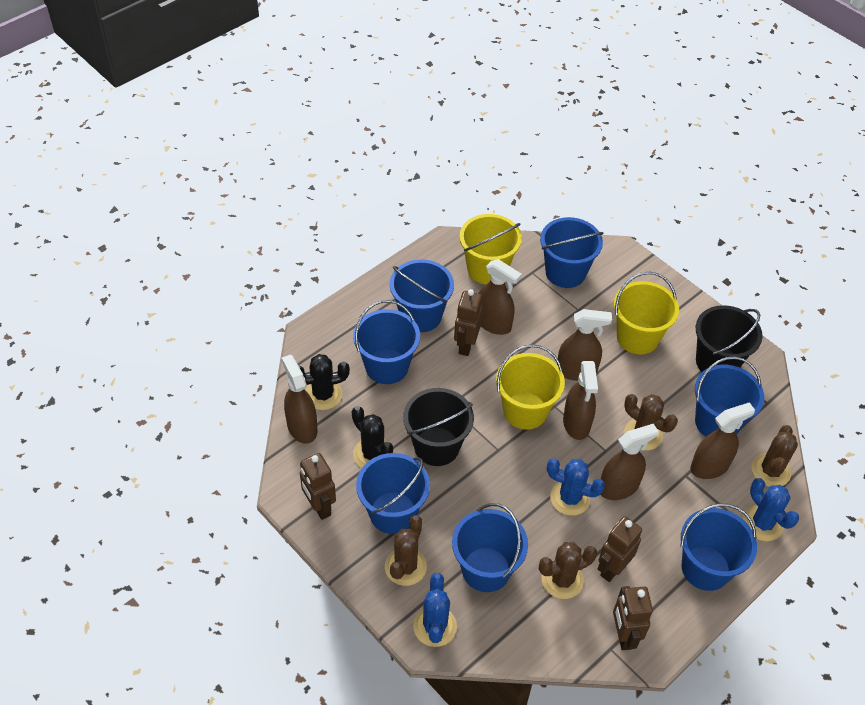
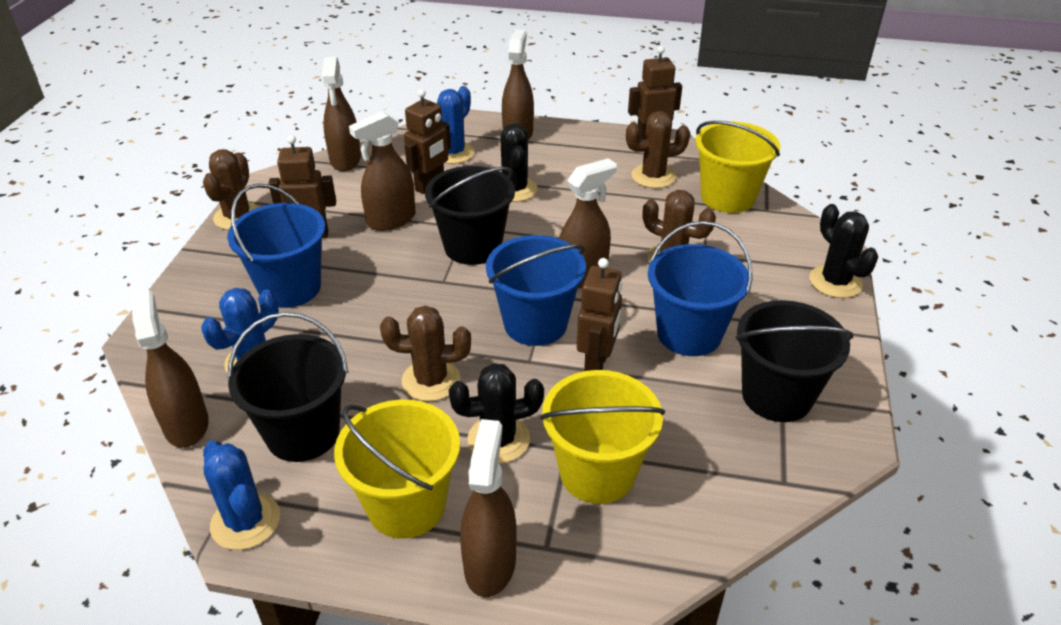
black bucket: [403,388,474,466] [696,305,763,372] = 2 -> [228,312,348,462] [425,166,515,265] [736,300,853,422] = 3
black cactus: [298,354,350,410] [352,406,393,468] = 2 -> [449,363,544,463] [500,123,538,202] [810,204,878,298] = 3
blue bucket: [353,300,420,384] [356,453,430,534] [390,259,454,332] [452,503,528,592] [540,217,603,288] [680,503,757,591] [695,356,764,437] = 7 -> [227,183,325,308] [486,235,586,346] [648,221,753,356] = 3

